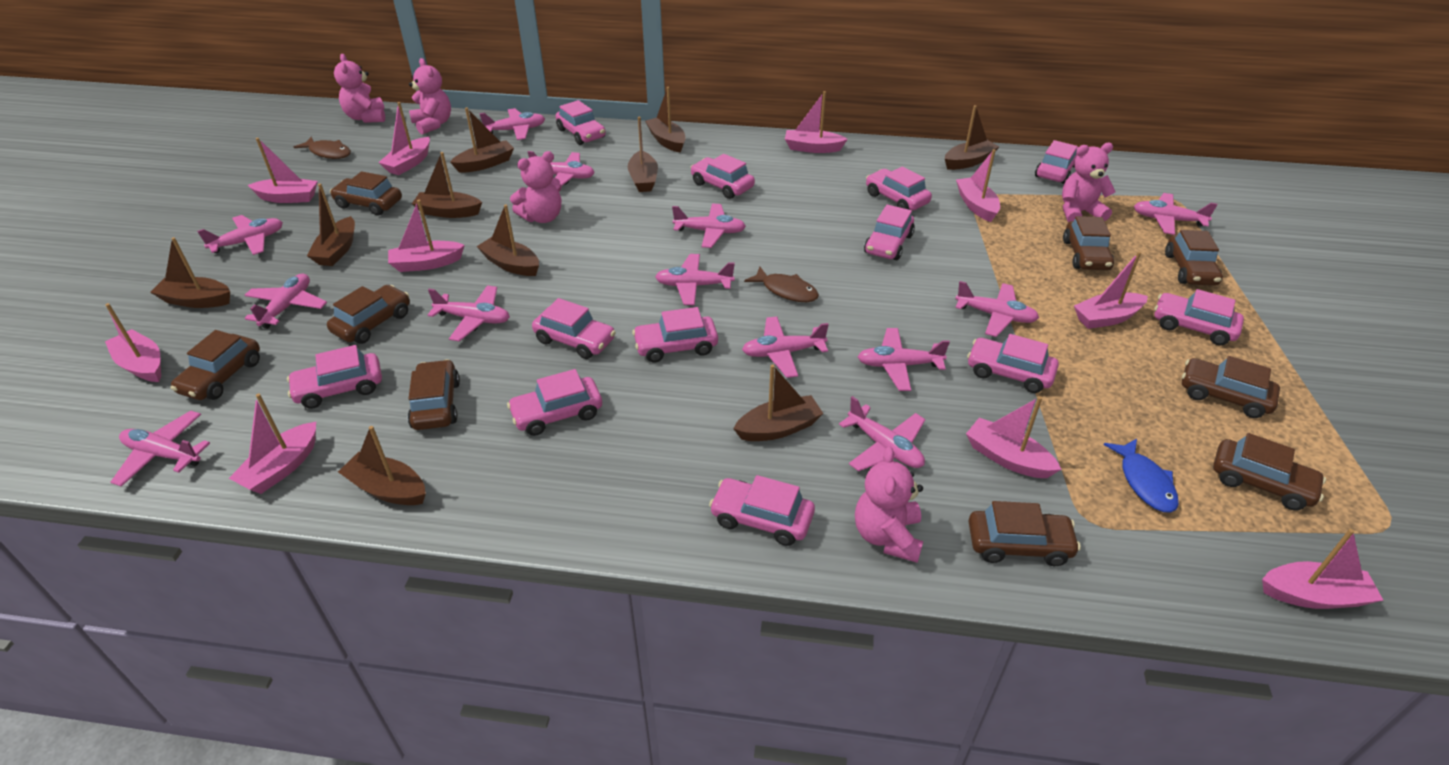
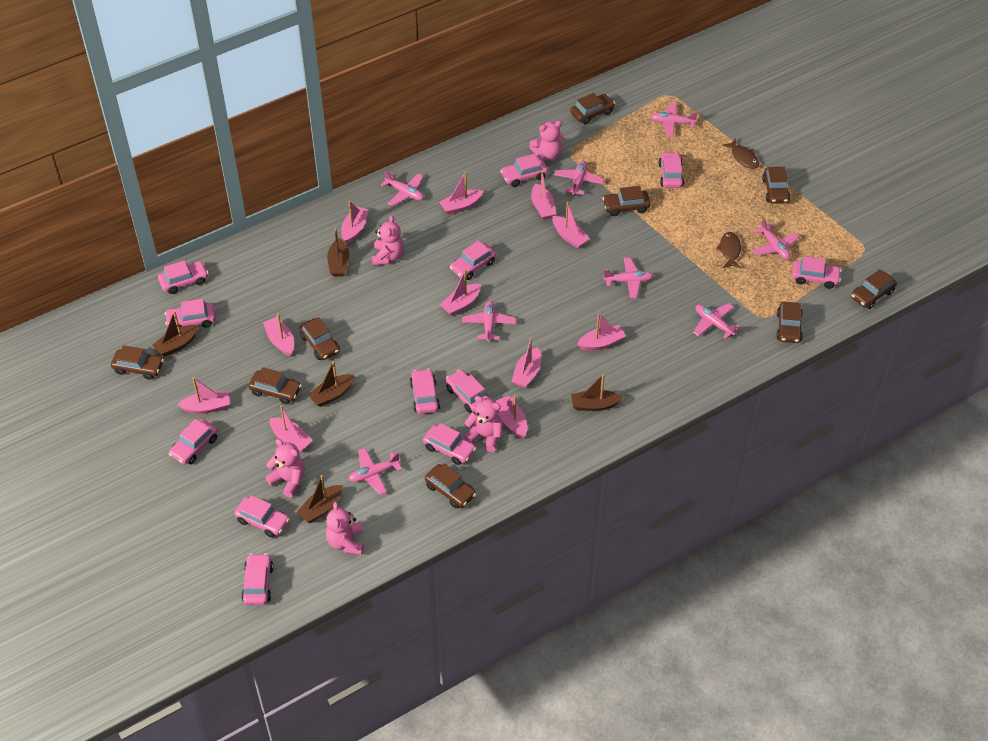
blue fish: [1103,439,1179,513] = 1 -> none = 0
brown boat: [150,237,230,308] [307,184,355,266] [338,426,426,505] [412,152,482,218] [450,108,514,172] [477,204,539,276] [628,117,658,192] [645,87,686,153] [733,364,824,441] [945,105,999,170] = 10 -> [152,311,199,357] [297,475,343,523] [308,361,355,407] [327,227,350,277] [571,374,623,411] = 5
pink boat: [105,303,161,382] [229,393,316,494] [248,138,318,203] [378,102,430,175] [388,200,465,272] [785,91,848,153] [956,149,1000,222] [966,396,1062,478] [1074,251,1148,329] [1262,529,1383,609] = 10 -> [177,377,229,414] [263,313,294,356] [270,405,313,452] [341,201,369,244] [439,172,483,215] [440,269,481,316] [495,395,527,438] [512,338,541,388] [531,171,556,220] [552,201,590,248] [577,313,626,351] = 11
pink plane: [110,411,210,487] [197,215,283,255] [244,274,327,329] [428,285,510,342] [479,108,545,140] [528,151,595,186] [655,254,735,305] [672,203,746,248] [742,316,829,378] [839,396,925,471] [858,328,950,391] [955,281,1039,337] [1134,193,1218,235] = 13 -> [349,448,402,495] [381,170,424,206] [462,301,516,342] [554,160,604,196] [603,257,653,298] [650,102,698,137] [693,303,740,339] [752,218,799,259] = 8

